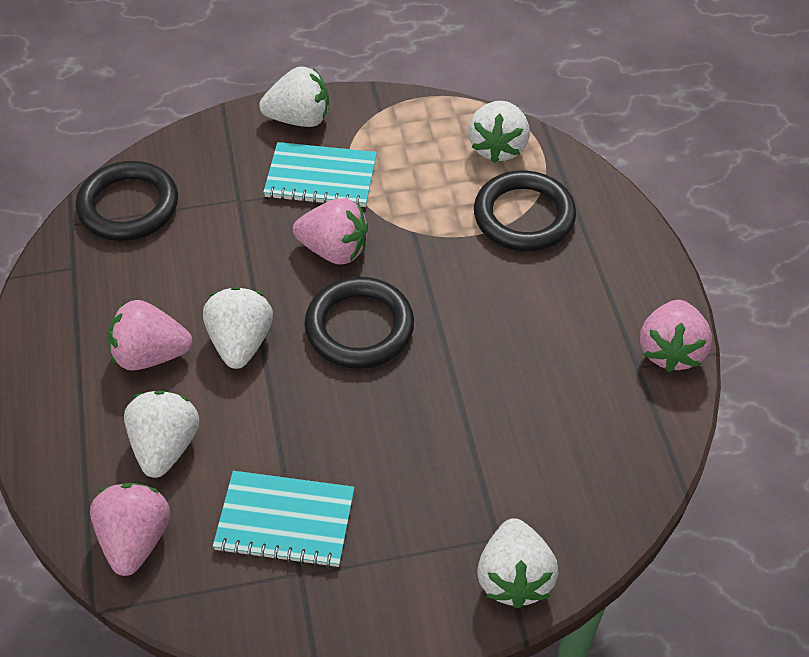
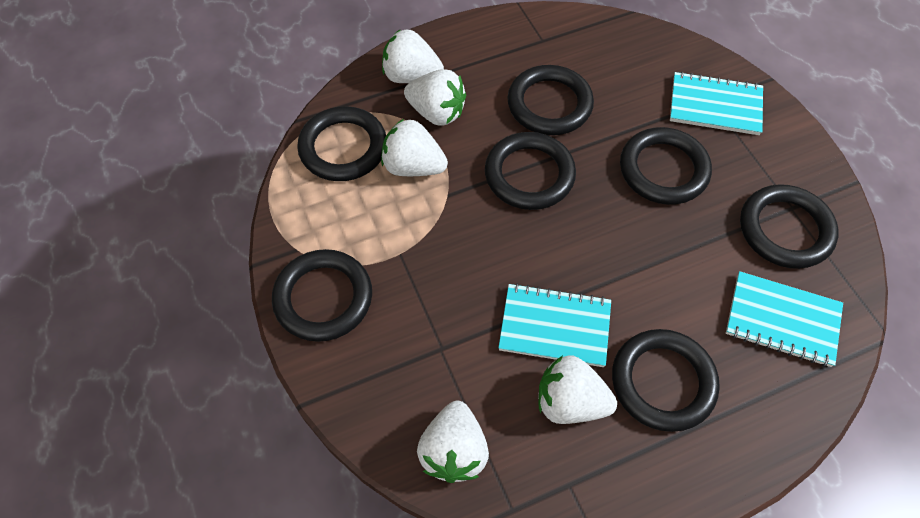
black ring: [76,161,178,241] [304,277,414,369] [474,171,576,251] = 3 -> [272,249,372,342] [297,106,386,181] [485,132,576,210] [507,65,594,135] [612,329,720,432] [620,127,712,205] [740,184,839,269] = 7
pink strawberry: [90,483,170,576] [108,300,192,371] [293,198,368,264] [640,300,712,372] = 4 -> none = 0
turquoise notebook: [213,471,355,568] [263,142,377,207] = 2 -> [498,283,611,367] [670,71,763,135] [726,271,843,367] = 3

